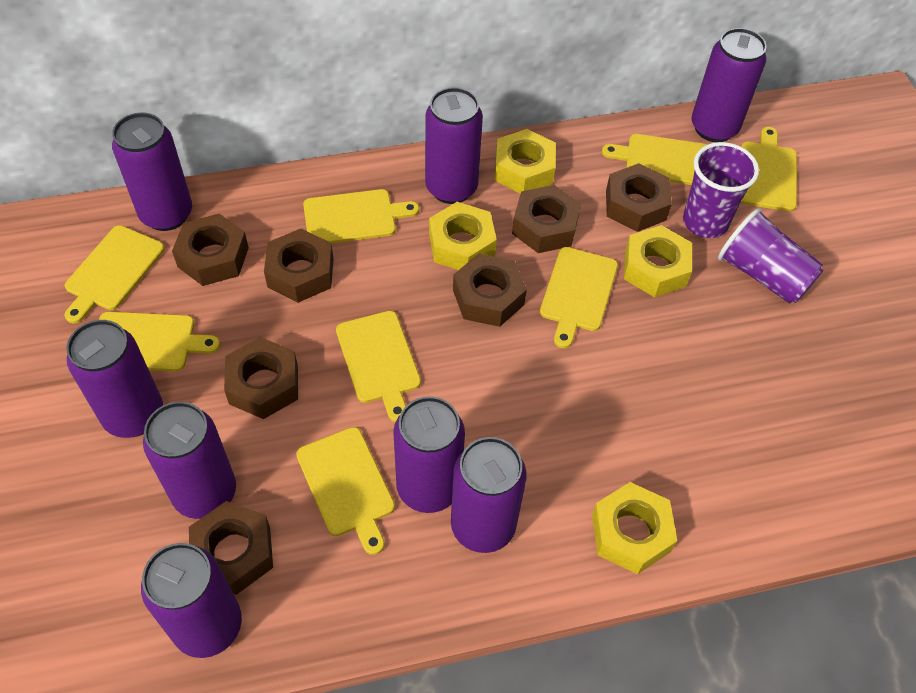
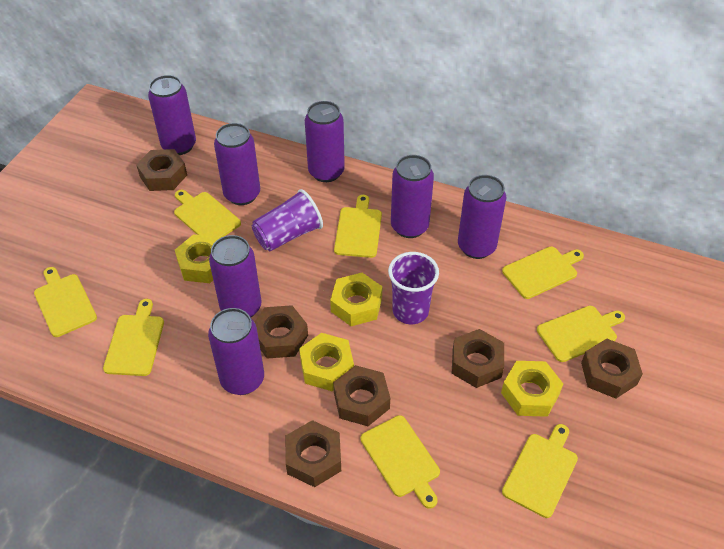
brown nut: [172,214,249,286] [189,501,273,595] [224,337,298,419] [264,229,333,303] [453,254,527,327] [512,185,581,253] [606,163,672,232] = 7 -> [136,149,187,191] [255,305,308,358] [286,420,341,487] [333,365,390,426] [452,329,504,388] [581,339,643,399] = 6
purple can: [66,320,163,438] [112,112,192,231] [141,543,242,658] [143,402,236,519] [393,396,465,513] [425,87,483,204] [451,437,526,553] [691,28,767,142] = 8 -> [148,75,196,155] [208,308,264,395] [209,235,261,318] [214,123,260,205] [305,101,345,182] [391,155,434,238] [458,175,506,259] = 7

